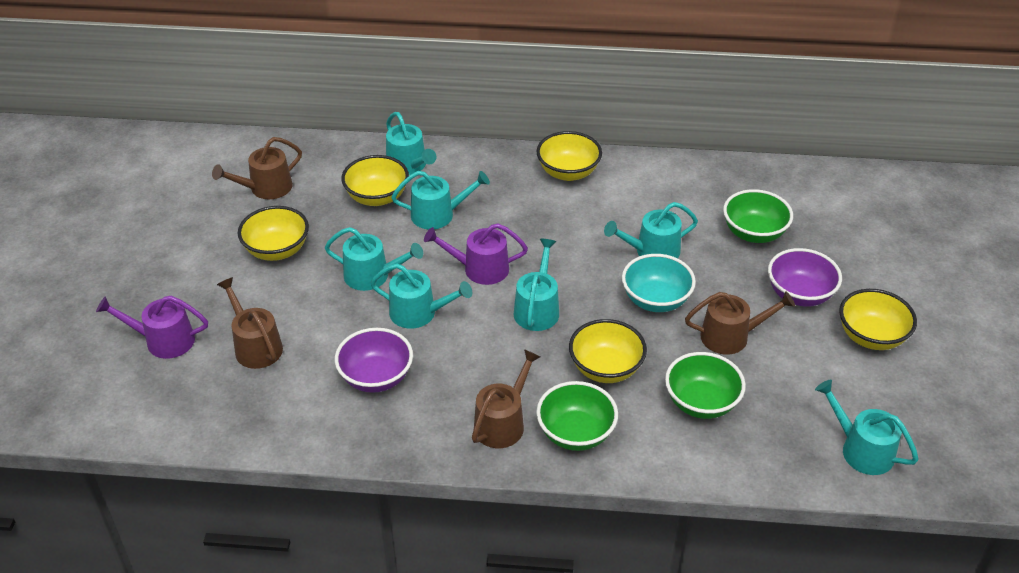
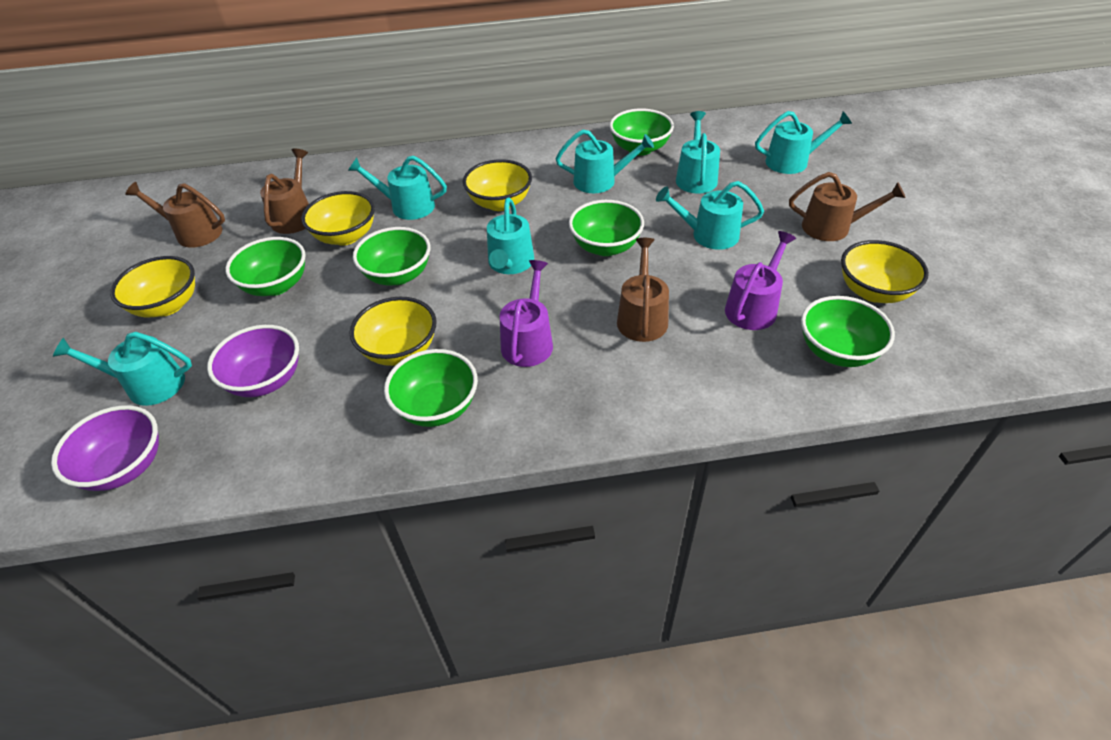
green bowl: [536,381,618,451] [665,352,746,419] [723,189,793,243] = 3 -> [225,237,306,296] [353,227,431,285] [384,349,478,427] [569,200,644,256] [610,108,674,156] [801,296,895,367] = 6
turquoise bowl: [622,254,696,312] = 1 -> none = 0

